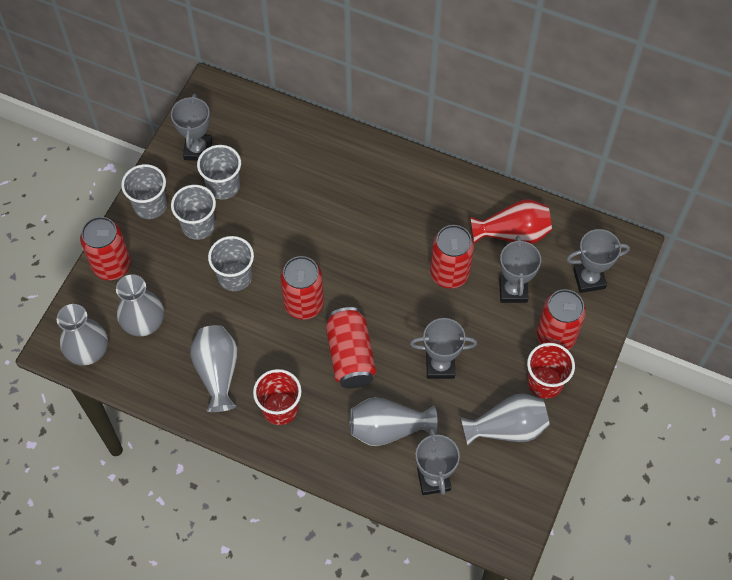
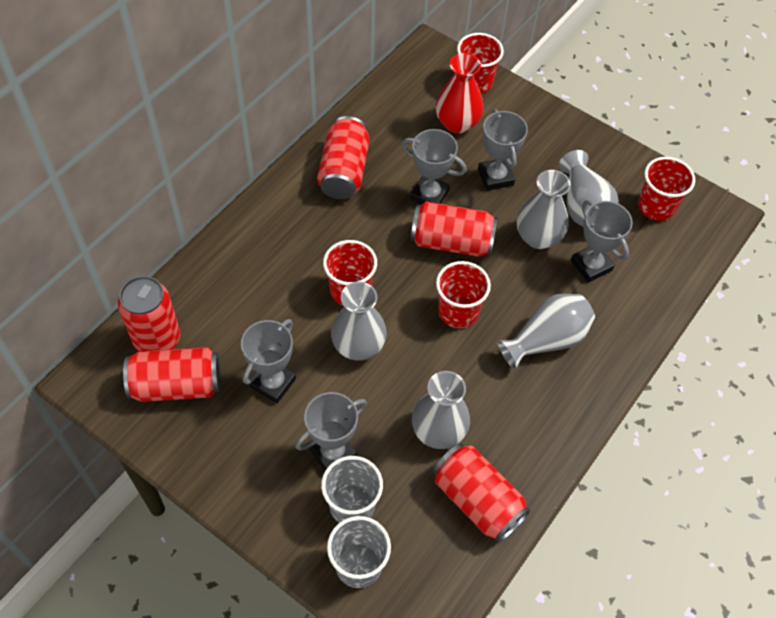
grey cup: [121,164,167,219] [171,185,216,240] [197,145,241,200] [208,236,254,291] = 4 -> [321,456,383,523] [327,516,391,588] = 2
red cup: [253,369,301,425] [527,343,575,399] = 2 -> [323,240,377,305] [436,261,491,328] [457,33,504,94] [638,157,695,221] = 4

